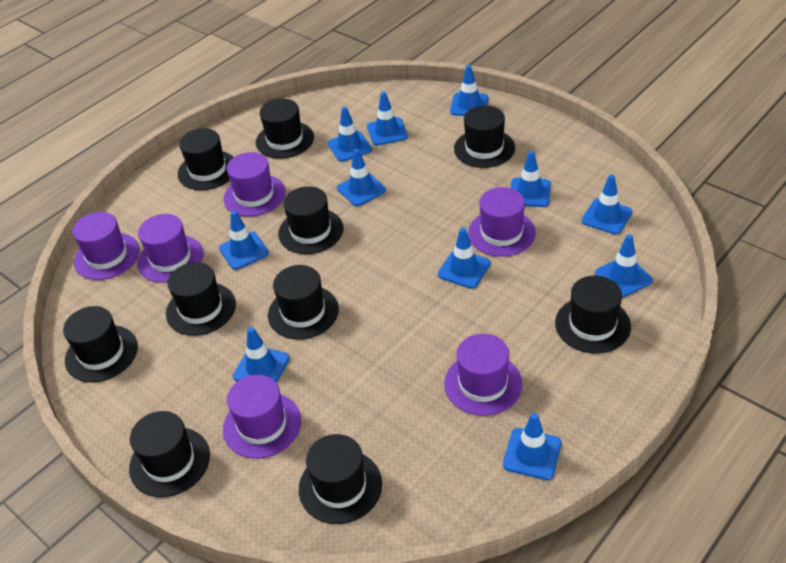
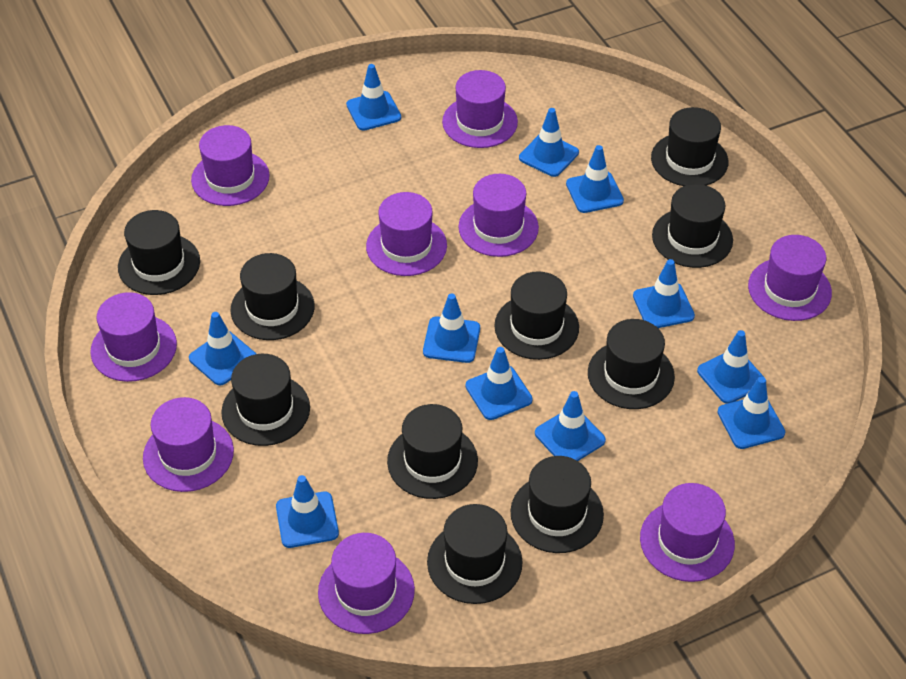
purple hat: [73,212,140,280] [137,214,204,283] [223,152,286,216] [223,375,301,459] [444,334,523,416] [468,187,536,257] = 6 -> [90,292,177,382] [143,397,234,492] [191,125,270,206] [318,533,415,634] [366,192,447,276] [442,70,518,148] [458,174,539,257] [640,483,735,582] [748,235,832,321] = 9

